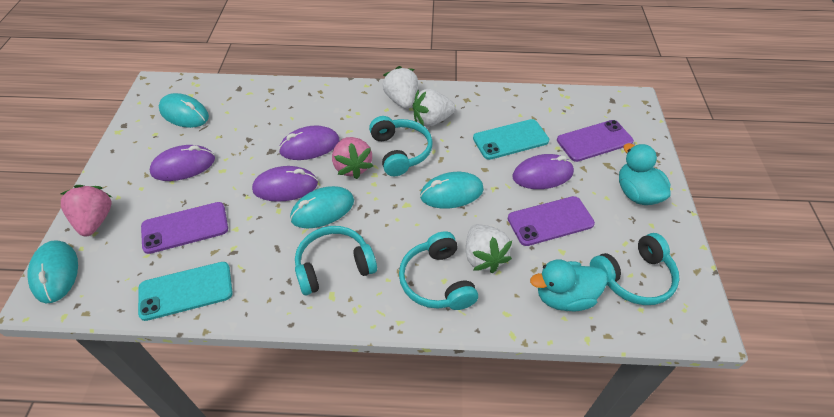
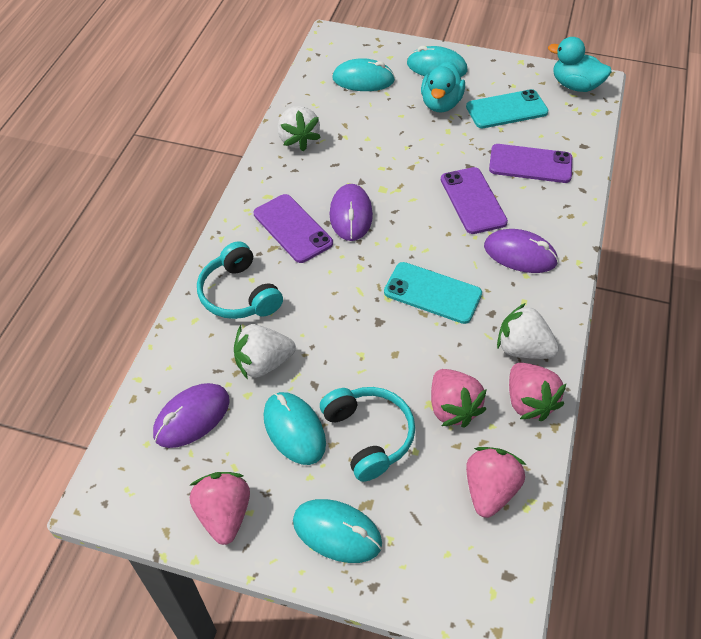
pink strawberry: [61,185,112,236] [332,137,373,179] = 2 -> [190,472,250,545] [431,369,487,428] [466,447,526,518] [509,363,567,421] = 4
purple mouse: [150,145,215,181] [252,166,318,202] [279,125,339,160] [512,154,574,189] = 4 -> [153,383,230,448] [330,184,373,241] [484,229,558,273] = 3
turquoise headphones: [295,226,377,295] [369,116,433,176] [399,231,478,310] [590,233,679,305] = 4 -> [197,241,283,319] [320,387,415,482] = 2

